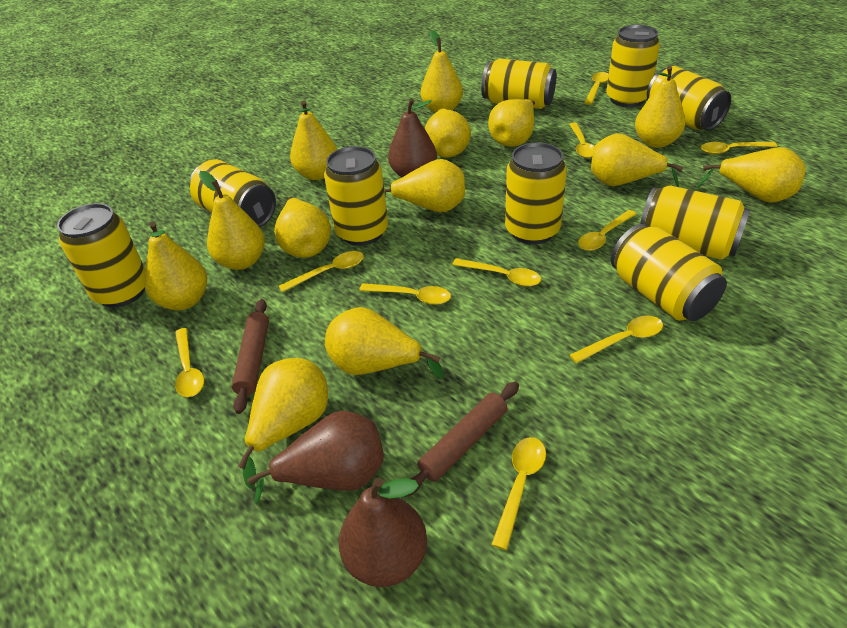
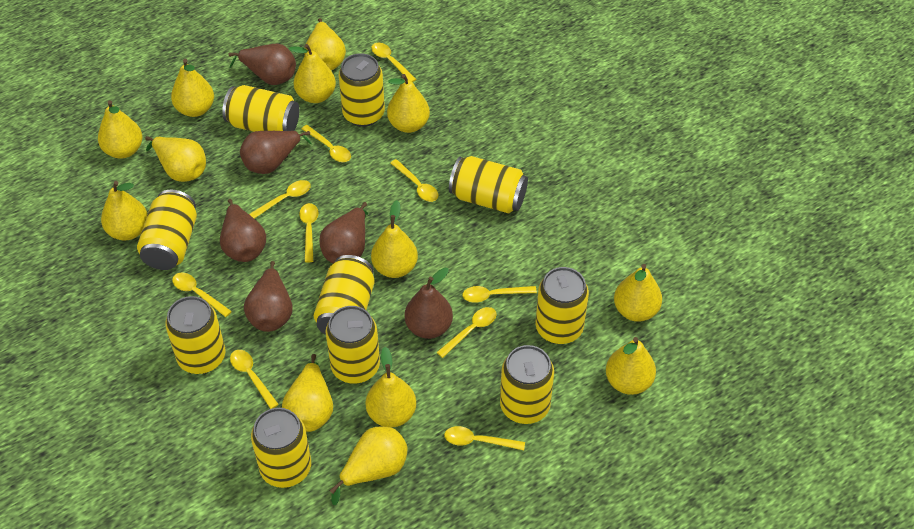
brown pear: [247,411,384,504] [339,478,427,587] [388,98,437,178] = 3 -> [220,199,266,262] [229,44,296,85] [240,131,311,174] [244,261,292,332] [319,202,368,264] [405,268,453,339] = 6
brown rolling pin: [232,299,269,414] [404,382,519,497] = 2 -> none = 0
yellow can: [57,203,145,307] [189,159,276,227] [324,146,388,246] [481,58,556,109] [505,142,567,244] [606,25,660,107] [611,224,727,321] [640,185,750,260] [647,66,731,130] = 9 -> [137,190,197,270] [165,296,225,374] [222,85,299,132] [251,408,311,488] [314,255,375,335] [325,306,380,384] [338,53,385,127] [449,156,528,214] [500,345,554,424] [536,267,589,344] = 10

